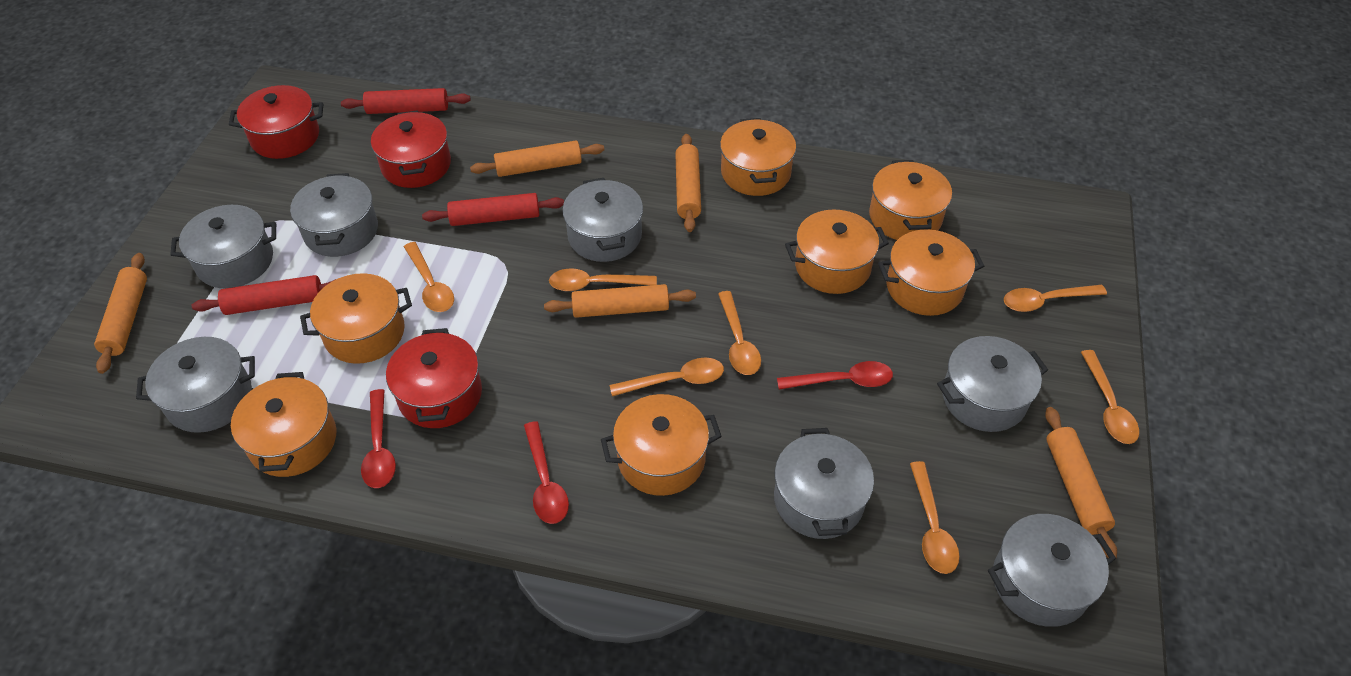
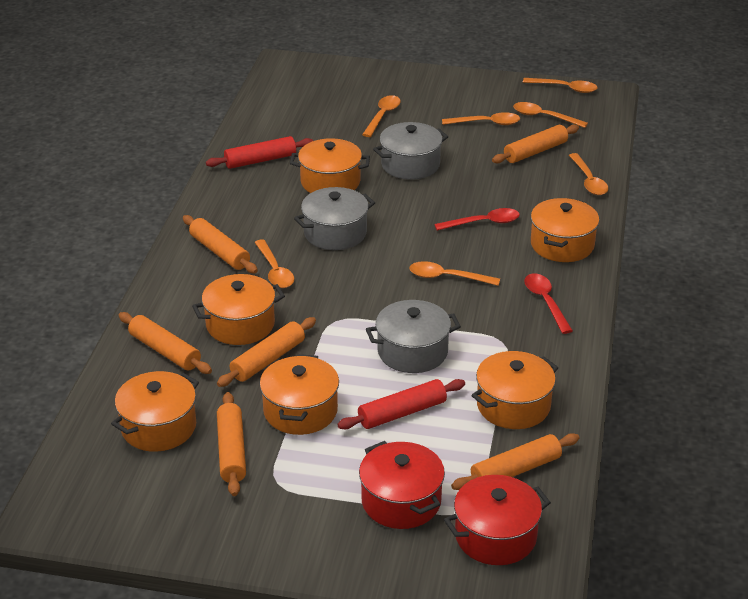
grey pot: [136,337,255,433] [170,205,276,288] [290,173,378,257] [562,178,643,262] [774,428,874,539] [937,336,1048,432] [988,514,1116,627] = 7 -> [294,187,375,250] [366,300,461,373] [373,122,448,180] = 3
orange pot: [231,372,336,477] [300,273,412,364] [601,394,722,496] [720,118,796,196] [785,210,889,294] [869,160,952,240] [878,229,984,316] = 7 -> [111,371,199,452] [192,274,285,345] [260,354,339,435] [290,138,370,193] [472,351,558,429] [531,198,599,262] = 6
orange rolling pin: [94,253,147,374] [470,140,604,177] [544,284,696,318] [675,134,701,232] [1045,407,1117,559] = 5 -> [119,312,212,374] [183,215,258,273] [217,317,316,387] [217,392,246,496] [451,433,579,490] [492,125,579,163] = 6
red pot: [229,85,323,159] [371,110,451,188] [386,328,482,428] = 3 -> [359,441,445,529] [444,475,551,565] = 2
red rolling pin: [191,275,336,315] [341,88,471,114] [422,193,564,226] = 3 -> [206,136,313,169] [337,379,465,429] = 2
red spoon: [361,389,396,488] [524,421,569,524] [777,361,893,390] = 3 -> [434,208,520,231] [525,273,573,334] = 2

